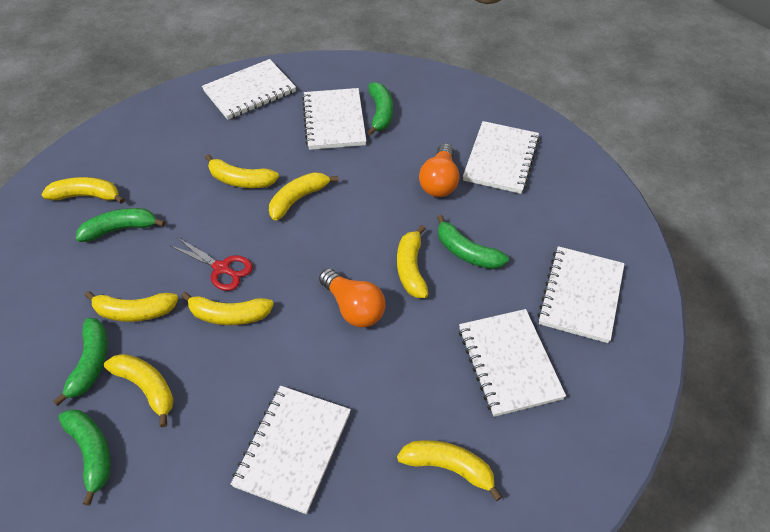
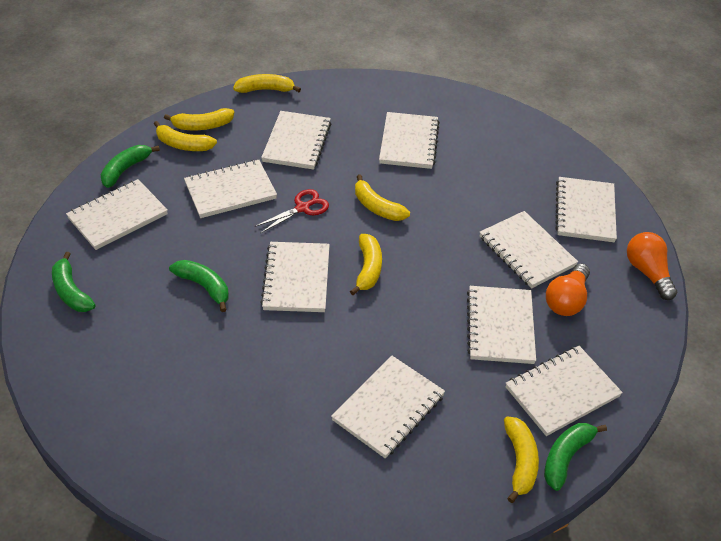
green banana: [53,318,108,406] [58,409,111,506] [75,208,165,242] [367,82,393,136] [437,214,509,269] = 5 -> [52,252,96,312] [101,145,160,188] [169,260,229,312] [544,423,607,491] = 4
white notebook: [202,59,296,120] [231,386,351,514] [302,88,366,150] [459,309,566,417] [463,121,540,194] [537,246,625,343] = 6 -> [66,179,168,250] [184,160,277,218] [260,242,330,312] [261,111,331,170] [331,356,445,458] [379,112,440,169] [467,286,536,364] [479,211,578,288] [506,346,623,436] [555,177,617,242] = 10
yellow banana: [41,177,125,204] [85,291,178,322] [104,354,174,427] [181,292,274,325] [205,154,279,188] [269,172,339,221] [397,225,429,298] [397,440,502,501] = 8 -> [154,121,217,151] [164,108,234,130] [233,74,301,93] [350,234,382,295] [355,174,410,221] [504,417,539,503] = 6

